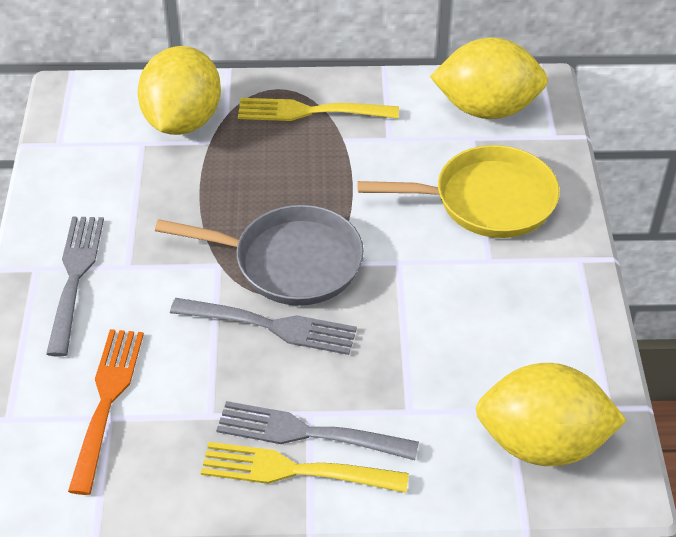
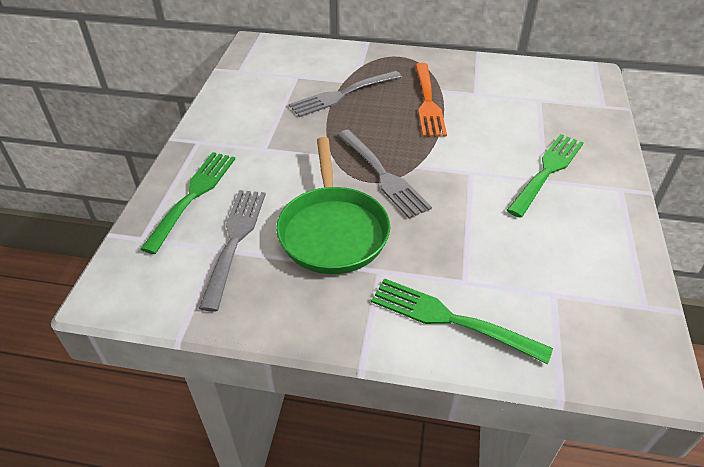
green fork: none = 0 -> [141,152,235,254] [371,278,553,364] [507,134,584,218] = 3
green pan: none = 0 -> [276,137,390,274] = 1
grey pan: [155,205,364,306] = 1 -> none = 0
yellow fork: [201,442,409,493] [238,98,399,121] = 2 -> none = 0
yellow lemon: [137,46,221,135] [430,37,548,119] [476,363,627,466] = 3 -> none = 0
yellow pan: [357,145,560,238] = 1 -> none = 0

